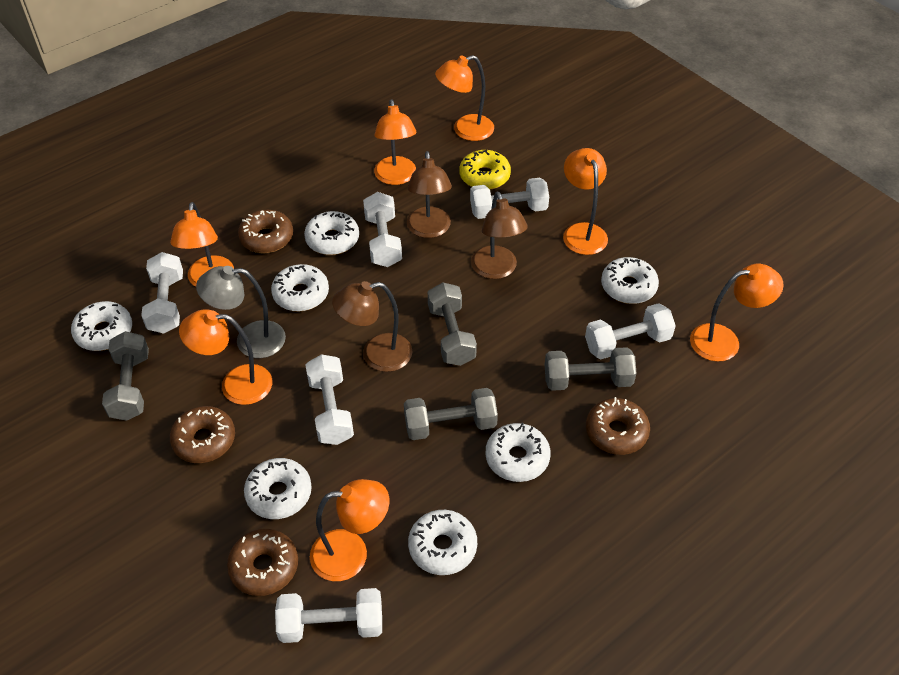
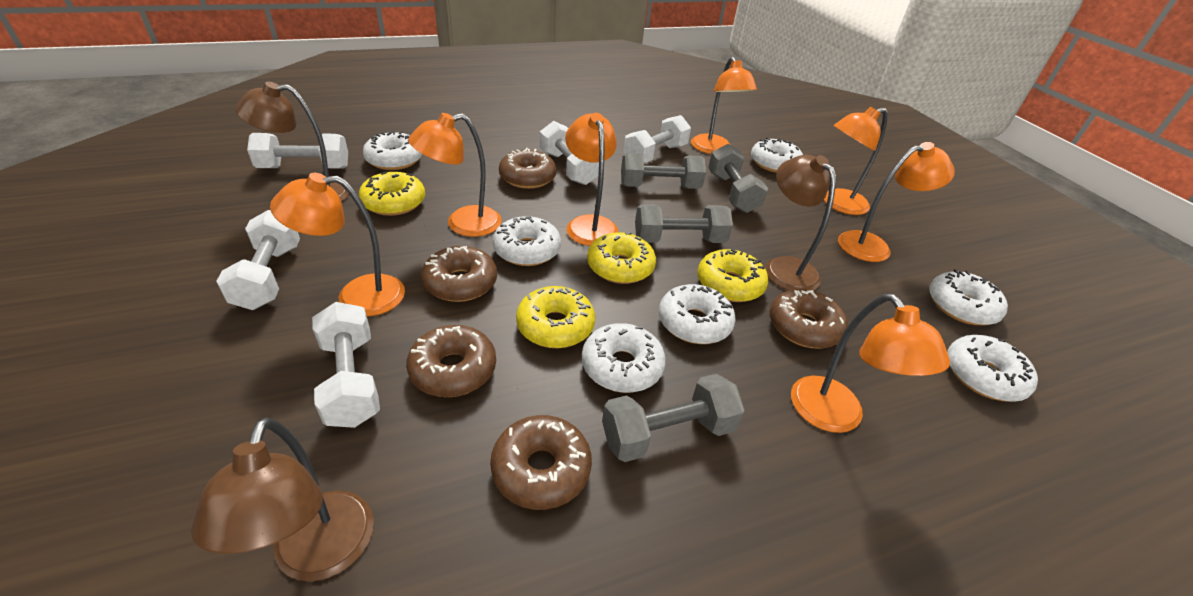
brown donut: [170,406,235,463] [227,529,298,596] [238,210,293,253] [586,397,650,455] = 4 -> [406,325,496,397] [421,246,497,302] [490,415,592,510] [499,148,556,189] [770,289,848,348] = 5
grey lamp: [196,266,286,358] = 1 -> none = 0
white dumbbell: [141,252,183,334] [275,588,382,643] [305,354,354,445] [363,192,402,267] [470,178,549,219] [585,303,676,359] = 6 -> [216,210,300,310] [247,133,348,168] [312,302,380,428] [540,121,599,185] [623,115,691,163] = 5
yellow donut: [459,150,511,190] = 1 -> [359,172,425,216] [516,286,595,348] [587,232,656,284] [697,249,768,302] = 4

